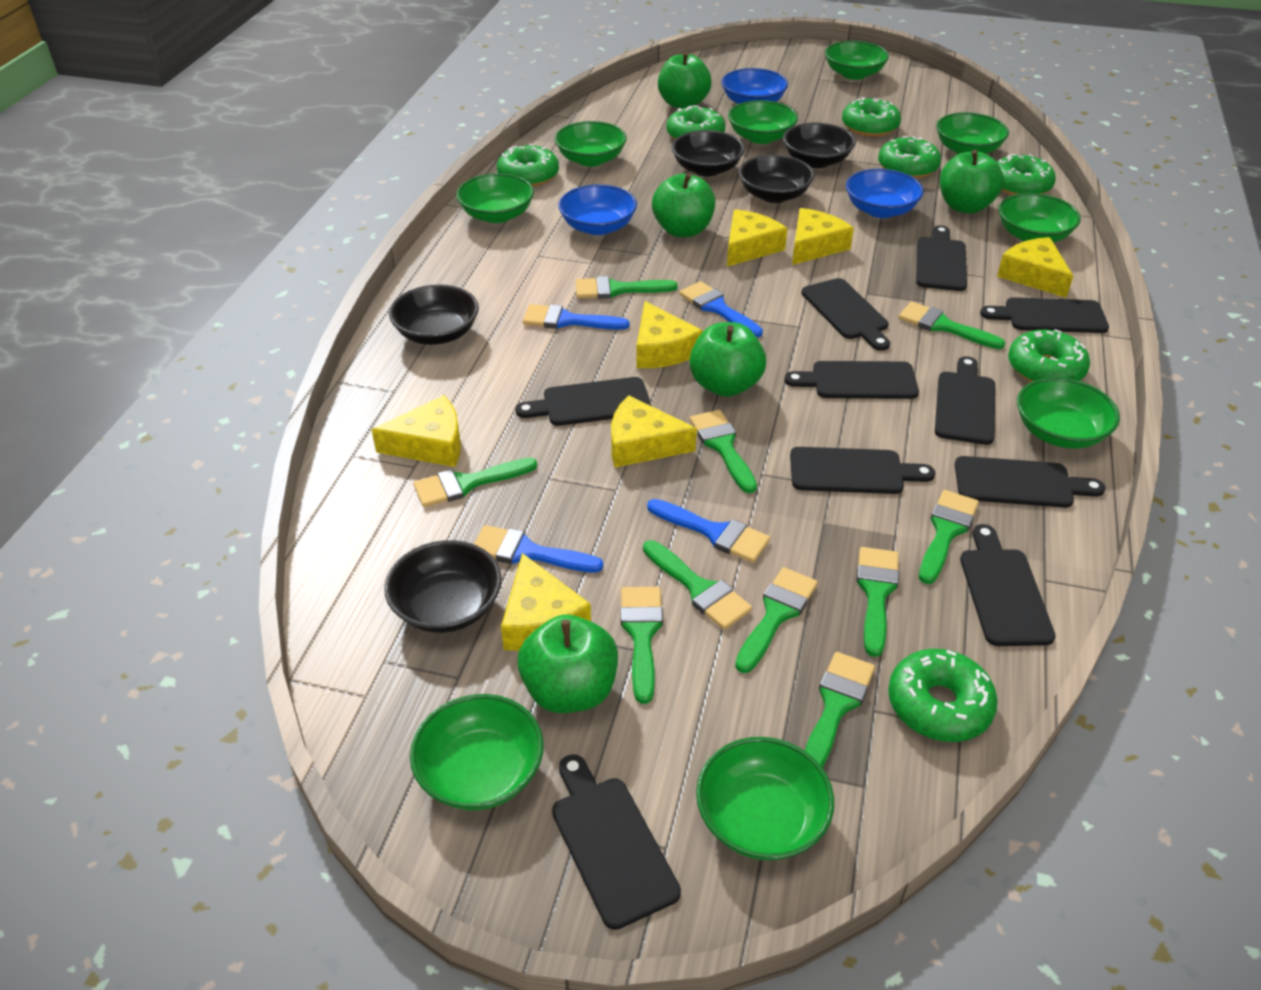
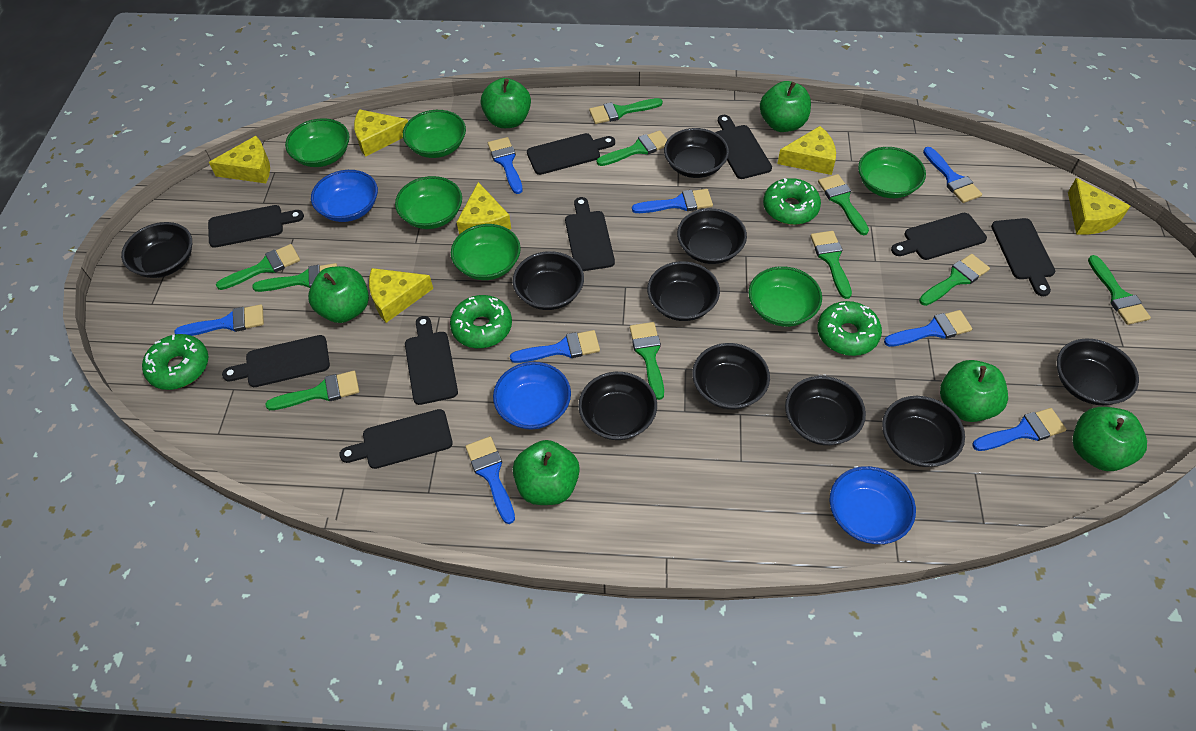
black bowl: [384,540,502,633] [389,284,479,345] [672,130,745,177] [738,155,814,203] [783,123,856,168] = 5 -> [121,222,192,278] [513,251,584,310] [578,372,657,440] [647,261,720,321] [664,128,729,178] [677,208,747,264] [692,343,770,409] [785,376,866,445] [882,396,965,467] [1057,338,1139,405] = 10
black cutting board: [515,377,651,426] [552,754,681,930] [784,361,919,399] [790,447,935,494] [801,278,890,351] [916,225,967,291] [935,356,995,445] [955,456,1105,508] [960,524,1056,646] [980,297,1109,333] = 10 -> [208,205,304,248] [222,335,330,387] [339,409,453,469] [405,316,458,405] [527,133,615,175] [565,197,615,271] [715,115,772,179] [891,213,987,260] [991,218,1055,296] = 9
blue brush: [474,525,603,573] [523,304,630,330] [647,499,770,563] [679,281,763,337] = 4 -> [175,304,264,336] [465,436,515,524] [488,137,523,194] [510,330,600,363] [632,189,713,213] [884,310,972,347] [923,147,982,203] [972,408,1066,451] = 8
green apple: [517,615,618,713] [652,173,716,237] [658,52,712,109] [689,322,766,397] [940,150,1004,214] = 5 -> [308,266,369,323] [481,78,531,128] [513,440,580,505] [760,81,811,132] [940,360,1008,422] [1073,407,1147,471] = 6
green bowl: [410,694,544,810] [456,173,534,223] [555,121,627,167] [696,737,834,861] [728,100,798,144] [825,41,889,80] [936,112,1009,154] [998,193,1081,242] [1017,377,1120,449] = 9 -> [285,118,349,167] [395,176,462,229] [403,110,466,158] [451,224,521,280] [748,266,822,327] [858,147,926,198] = 6
green donut: [497,144,559,187] [667,105,725,139] [842,97,901,137] [878,136,941,178] [888,649,998,742] [997,154,1056,195] [1008,329,1090,382] = 7 -> [142,334,208,390] [450,295,512,348] [763,178,821,225] [818,301,882,356] = 4
yellow cheese: [371,395,461,467] [501,553,591,651] [611,395,697,468] [636,301,703,368] [727,209,788,267] [792,208,854,265] [997,237,1073,298] = 7 -> [209,136,270,183] [354,109,408,157] [369,268,433,323] [457,182,511,235] [777,126,836,175] [1068,178,1130,235] = 6

